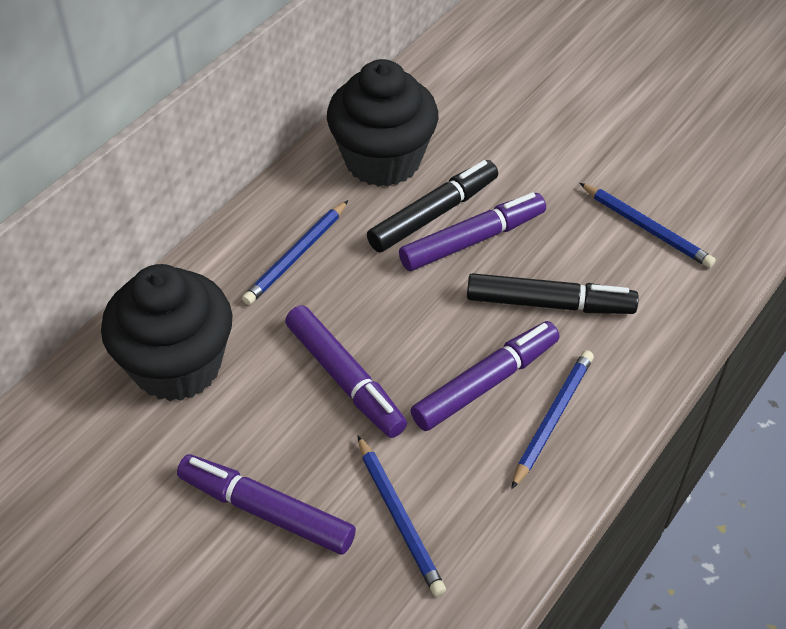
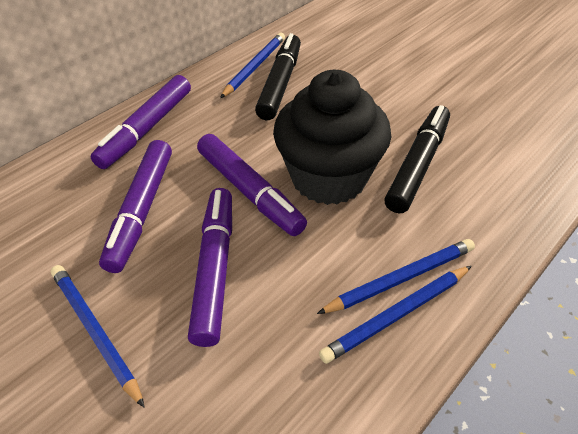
black cupcake: [101,264,232,401] [327,59,438,187] = 2 -> [273,70,391,205] = 1

